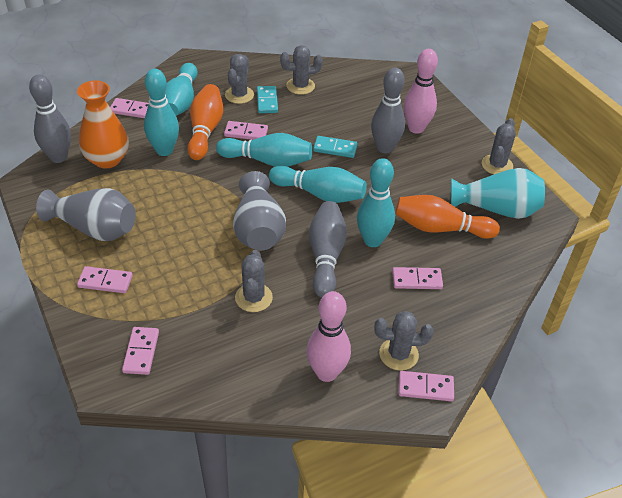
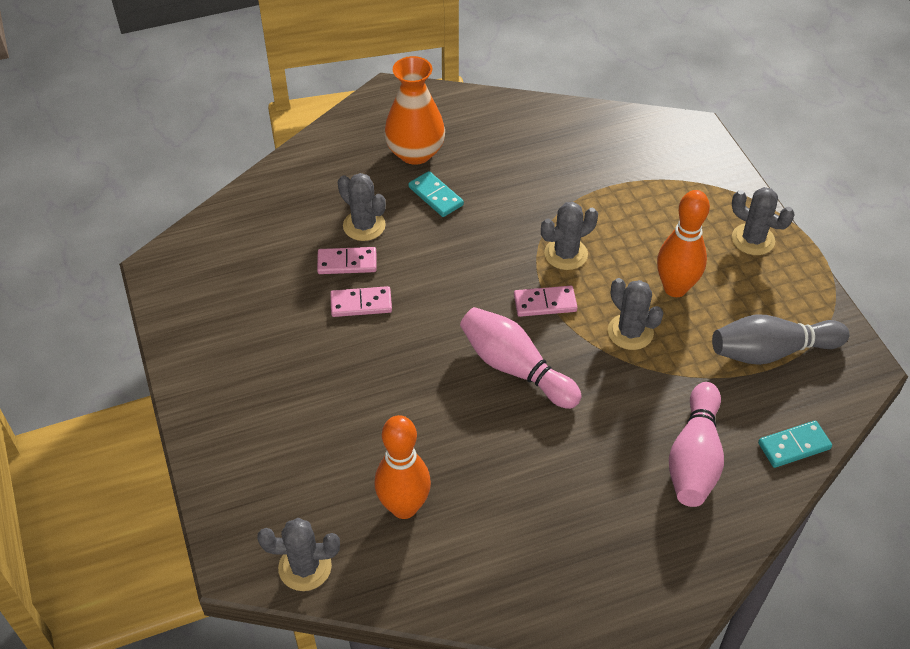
grey bowling pin: [29,74,71,163] [309,201,347,298] [371,68,405,154] = 3 -> [712,315,850,365] = 1
grey vase: [36,188,136,241] [233,171,286,251] = 2 -> none = 0
pink domino: [77,266,133,293] [110,98,149,118] [122,327,159,375] [224,121,268,140] [392,267,443,289] [399,371,454,401] = 6 -> [317,247,377,274] [330,286,392,317] [514,286,578,317] = 3
turquoise bowling pin: [144,69,179,156] [165,63,198,116] [216,133,312,167] [269,166,367,203] [357,158,395,247] = 5 -> none = 0
turquoise vase: [451,168,545,219] = 1 -> none = 0

